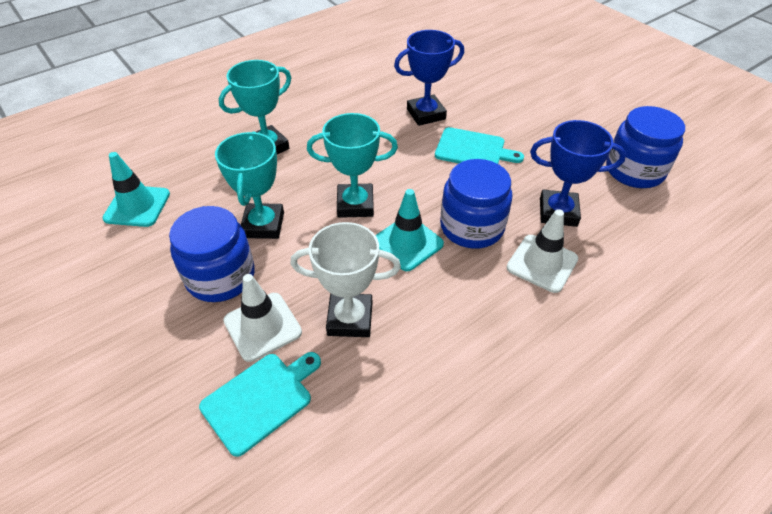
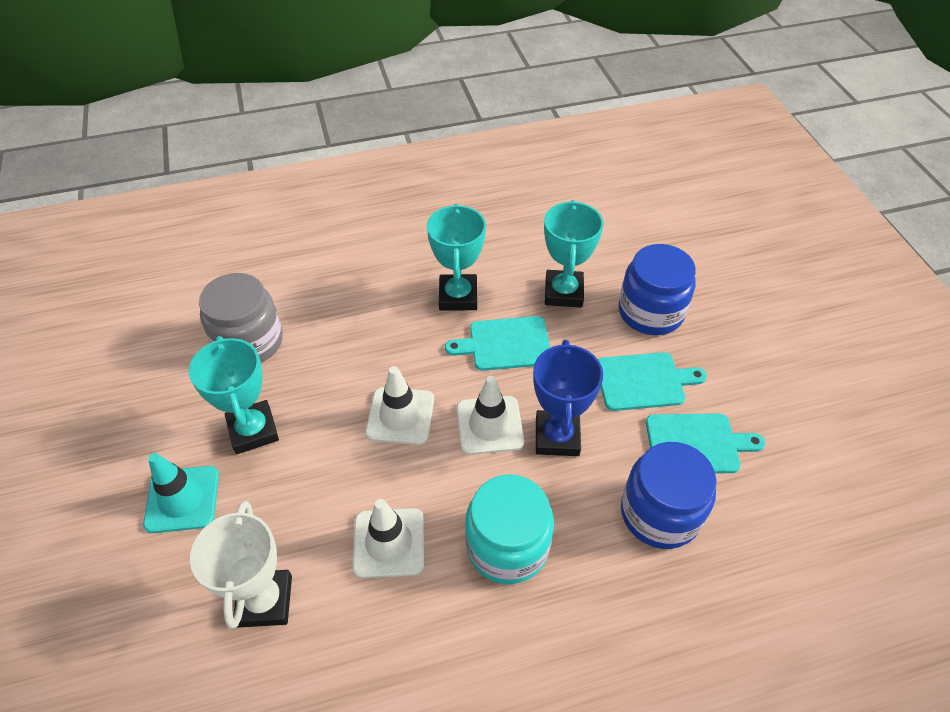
blue jar: [169,206,255,302] [440,159,512,249] [606,106,685,188] = 3 -> [618,244,696,335] [621,442,717,549] = 2
blue trophy: [394,30,464,126] [530,120,626,227] = 2 -> [533,340,603,456] = 1
grey jar: none = 0 -> [199,273,283,362] = 1
turquoise cutting board: [199,352,321,457] [435,127,524,164] = 2 -> [445,316,550,371] [598,352,707,411] [646,413,765,473] = 3
turquoise jar: none = 0 -> [465,474,554,584] = 1
turquoise traffic cone: [102,152,170,227] [375,189,444,271] = 2 -> [143,453,219,533] = 1
white traffic cone: [223,274,302,362] [507,209,578,293] = 2 -> [352,499,424,578] [366,366,434,445] [456,376,524,455] = 3

